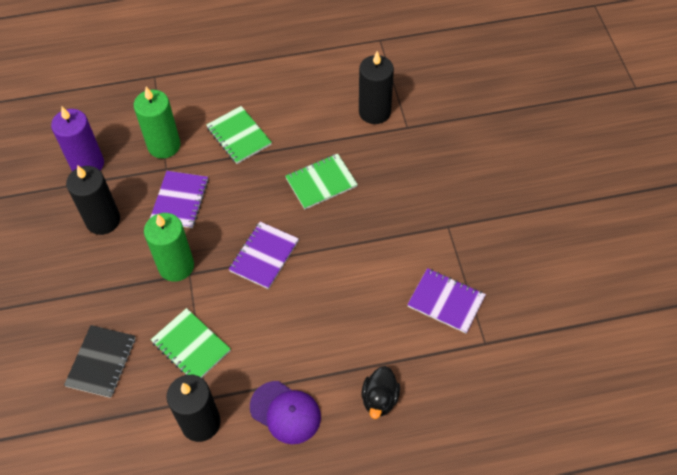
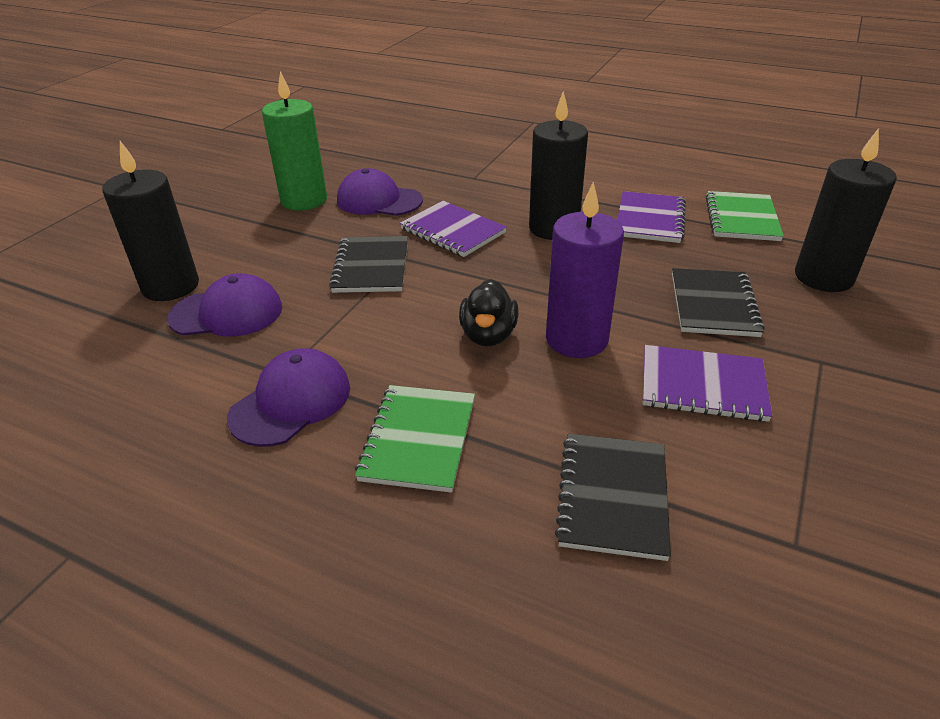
black notebook: [64,325,135,398] = 1 -> [329,236,408,293] [555,434,671,561] [672,268,765,337] = 3
green candle: [134,87,180,159] [144,213,194,282] = 2 -> [262,71,327,211] = 1
green notebook: [151,308,231,378] [206,106,272,164] [285,154,358,210] = 3 -> [355,385,475,493] [706,191,784,241] = 2
purple cap: [250,381,321,444] = 1 -> [167,273,282,337] [227,348,350,447] [337,168,423,216] = 3

